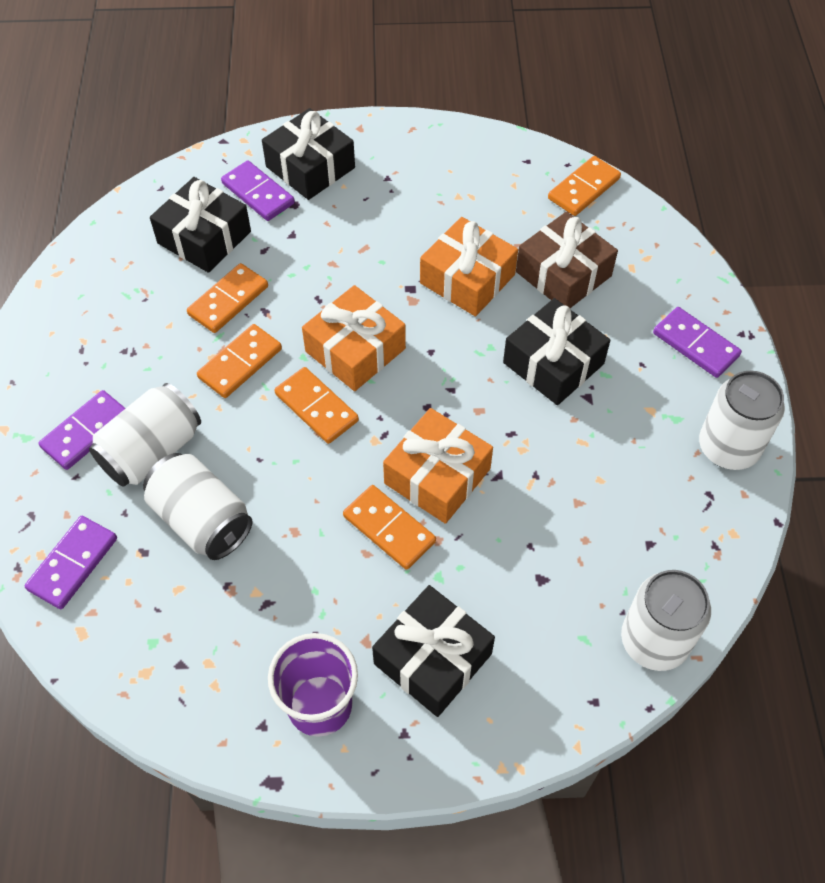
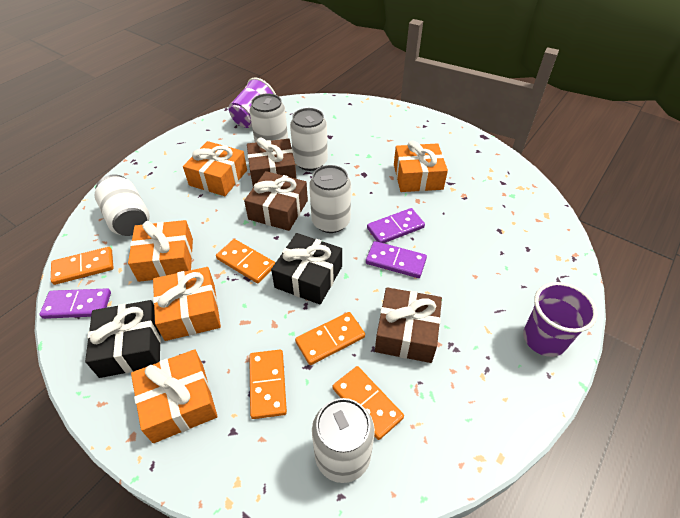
black gift: [150,177,251,273] [262,108,355,200] [372,585,495,717] [503,298,610,405] = 4 -> [85,300,161,378] [271,233,342,305] = 2
brown gift: [516,211,618,308] = 1 -> [244,171,308,231] [247,137,297,186] [375,287,442,363] = 3
orange gift: [302,285,406,391] [383,408,493,524] [420,217,518,316] = 3 -> [128,220,193,282] [131,349,218,443] [153,267,221,341] [183,141,247,196] [394,141,448,192] = 5
purple cup: [268,633,358,737] = 1 -> [228,77,276,128] [523,282,597,357] = 2
purple domino: [25,516,117,609] [39,390,126,470] [221,160,295,221] [653,307,742,378] = 4 -> [39,288,111,319] [366,241,427,278] [367,208,425,243] = 3
white can: [89,383,201,487] [143,453,252,560] [621,570,711,671] [699,371,785,470] = 4 -> [94,174,150,236] [250,93,288,143] [290,108,328,171] [309,165,351,233] [312,398,375,483] = 5

